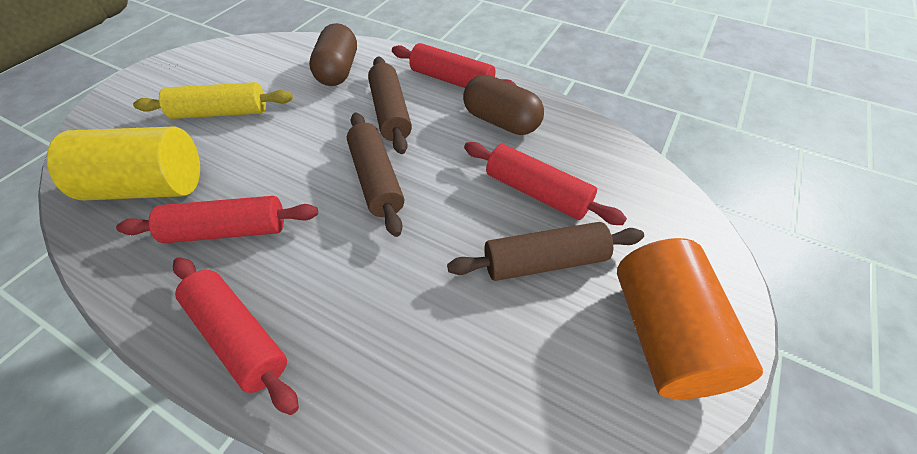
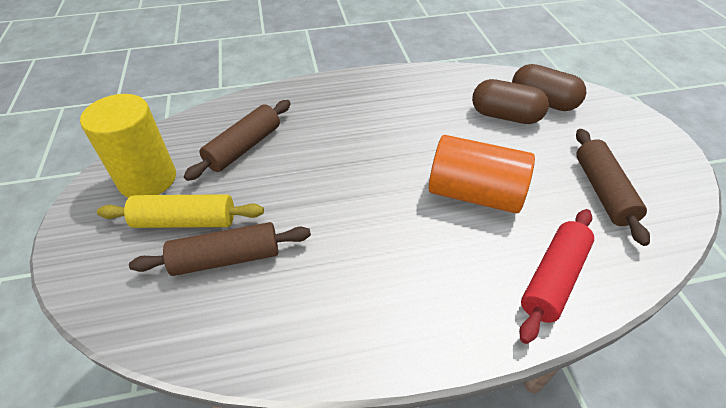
red rolling pin: [116,196,318,243] [173,257,299,415] [392,43,517,88] [464,142,627,225] = 4 -> [519,209,594,344] = 1

